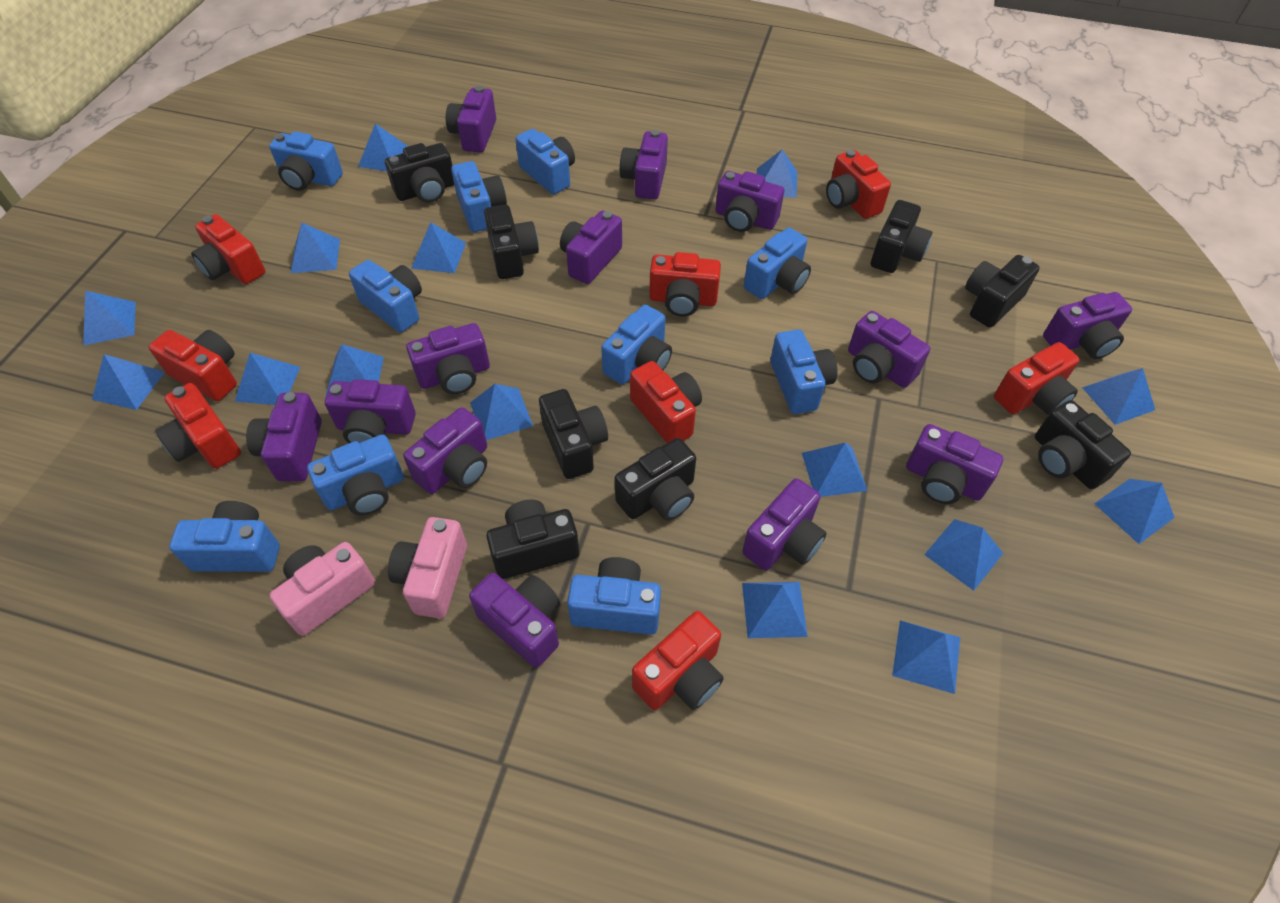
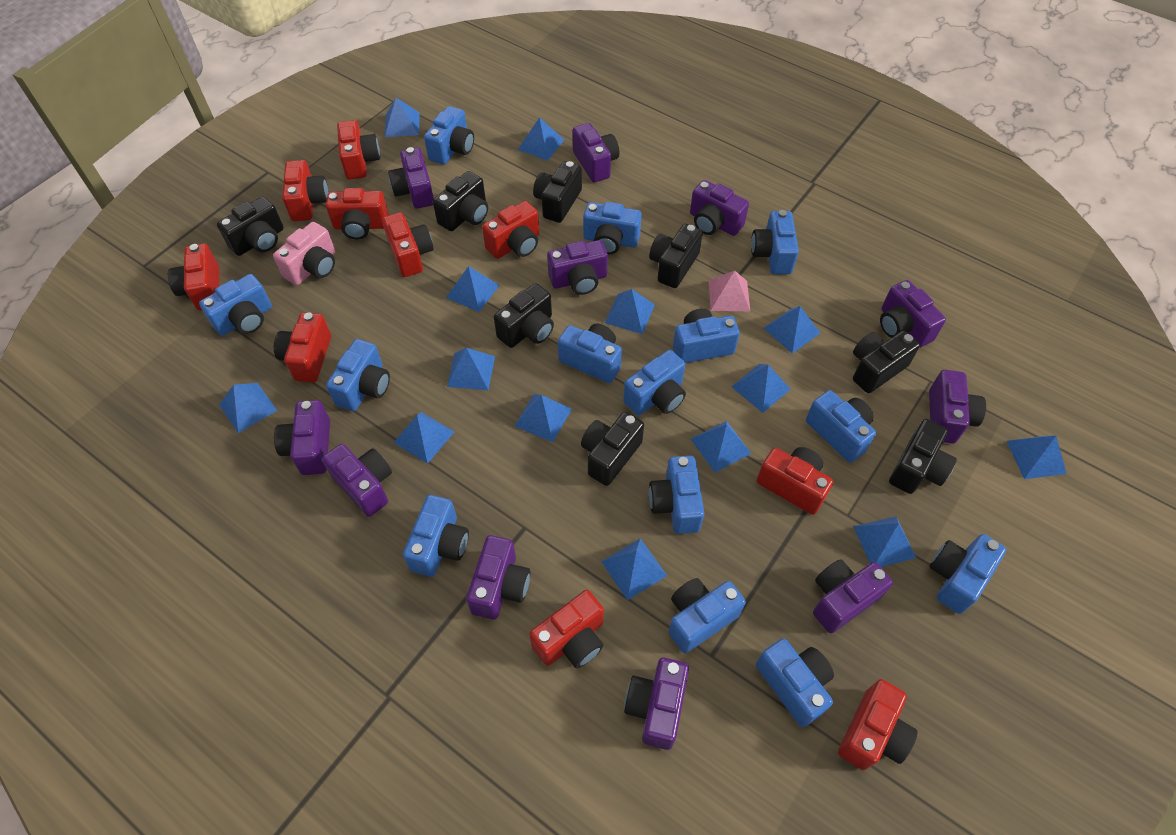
blue camera: [169,501,280,572] [269,131,343,191] [307,434,404,515] [349,260,422,333] [451,161,507,232] [515,129,575,194] [567,557,661,635] [601,305,672,384] [744,228,811,299] [770,329,838,414] = 10 -> [199,274,272,336] [326,339,390,411] [403,495,469,577] [424,106,474,165] [558,323,622,383] [583,202,642,254] [623,350,686,415] [649,456,704,534] [669,578,746,653] [673,308,740,363] [751,210,799,274] [756,639,834,727] [806,390,876,463] [930,534,1006,614] = 14
blue pyramid: [83,291,136,346] [92,354,165,410] [235,353,300,405] [291,223,340,273] [326,344,384,395] [358,124,408,171] [411,222,466,273] [470,384,533,440] [742,582,808,638] [757,149,797,198] [802,443,868,497] [892,620,960,694] [924,519,1003,591] [1082,368,1155,425] [1094,479,1175,544] = 15 -> [219,383,277,433] [385,98,420,137] [393,412,455,464] [446,266,500,312] [447,348,495,390] [515,394,572,442] [518,117,564,161] [601,538,667,600] [605,289,655,334] [691,421,752,472] [731,364,791,413] [764,306,820,353] [853,516,916,567] [1007,436,1067,479] = 14
pink camera: [269,542,375,636] [388,517,467,619] = 2 -> [273,222,335,285] = 1
pink pyramid: none = 0 -> [708,270,750,311] = 1
purple camera: [246,392,322,481] [325,379,416,443] [403,407,487,494] [406,323,490,394] [446,86,496,153] [469,573,560,668] [560,210,622,284] [620,130,668,200] [715,171,784,232] [742,478,827,570] [848,311,930,388] [906,424,1003,504] [1043,292,1132,359] = 13 -> [274,400,330,475] [322,444,392,517] [388,147,434,209] [466,535,530,620] [547,240,608,295] [572,123,619,182] [624,658,689,750] [690,180,749,236] [813,559,893,633] [880,280,946,348] [929,370,986,444] = 11
red camera: [149,330,237,401] [155,383,241,469] [191,214,265,284] [630,361,702,443] [632,611,724,710] [649,252,721,317] [826,150,891,219] [994,342,1080,415] = 8 -> [168,244,219,310] [274,312,331,383] [282,160,329,221] [326,188,389,240] [337,120,380,180] [382,212,433,277] [482,201,539,259] [529,590,604,668] [757,447,833,515] [838,679,918,770] = 10

